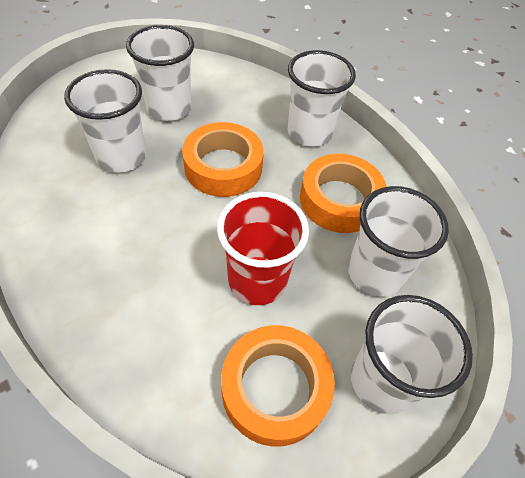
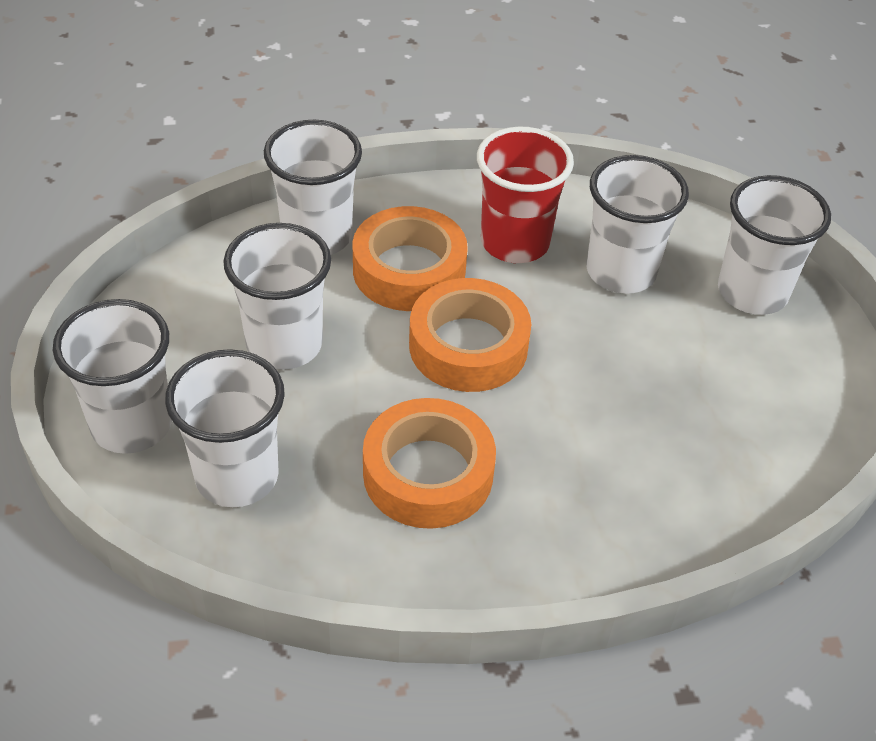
white cup: [64,69,146,173] [126,25,194,121] [288,50,356,147] [348,186,449,297] [351,295,473,414] = 5 -> [53,299,172,454] [165,349,285,507] [223,223,331,370] [264,120,362,255] [587,155,689,294] [718,175,831,315] = 6

